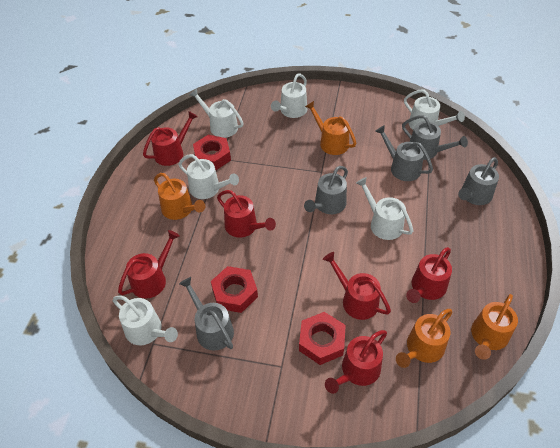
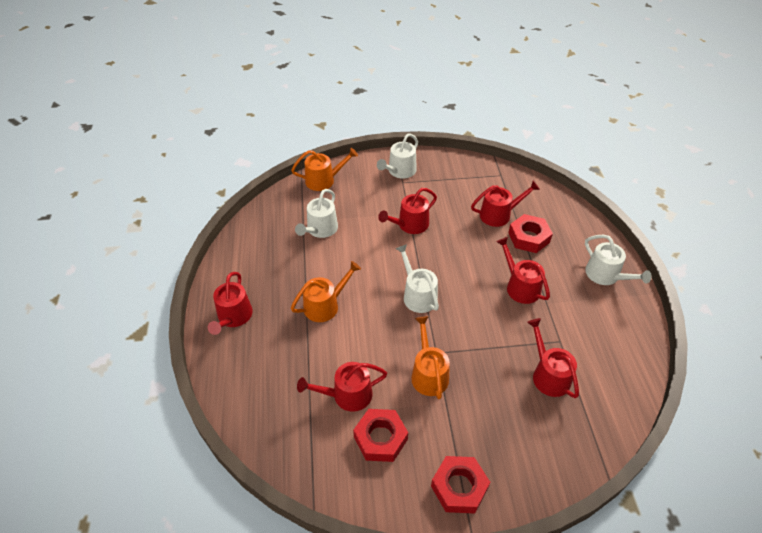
grey watering can: [179,277,234,351] [304,166,348,214] [375,125,433,181] [402,115,468,160] [458,157,499,205] = 5 -> none = 0
orange watering can: [154,173,205,220] [305,101,356,155] [396,309,452,368] [471,294,518,360] = 4 -> [291,148,358,191] [291,261,361,322] [411,316,450,399] = 3
white watering can: [113,296,178,345] [178,154,239,199] [190,89,244,138] [271,73,307,118] [356,177,413,240] [404,89,465,130] = 6 -> [295,189,338,238] [377,133,418,179] [395,244,439,313] [585,235,652,285] = 4

